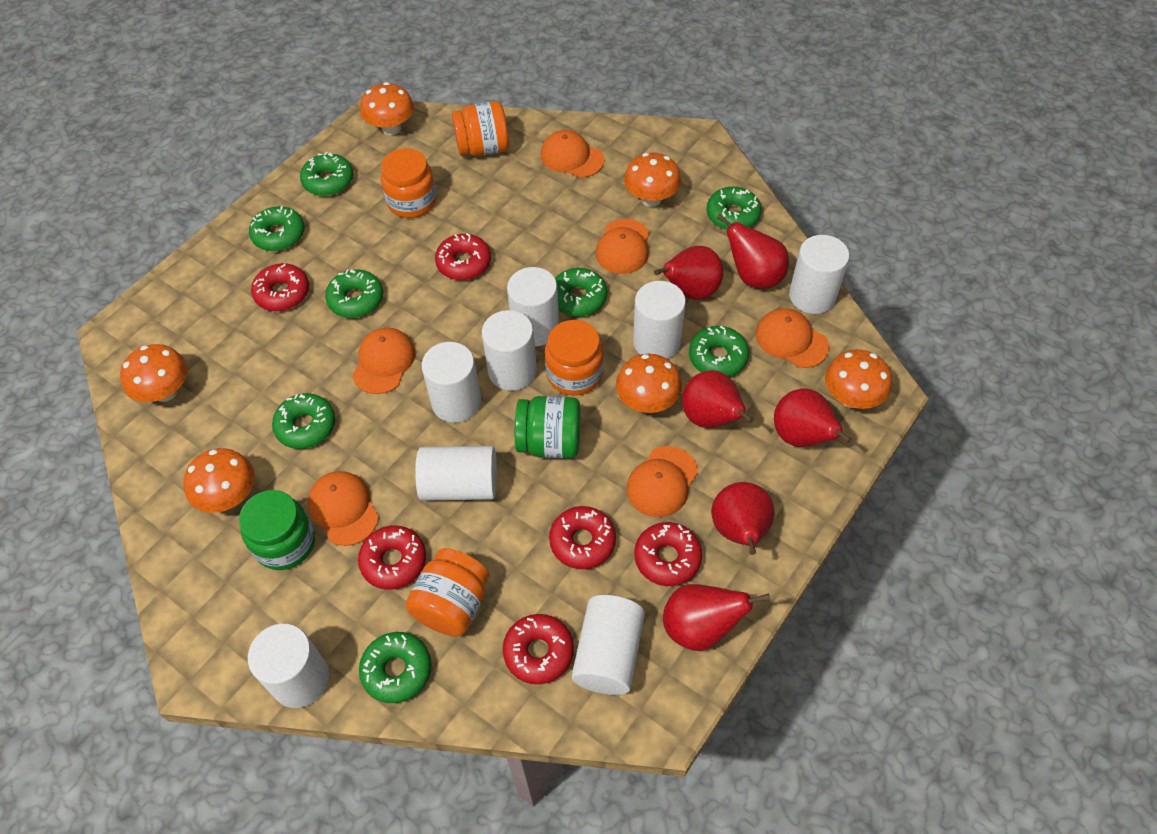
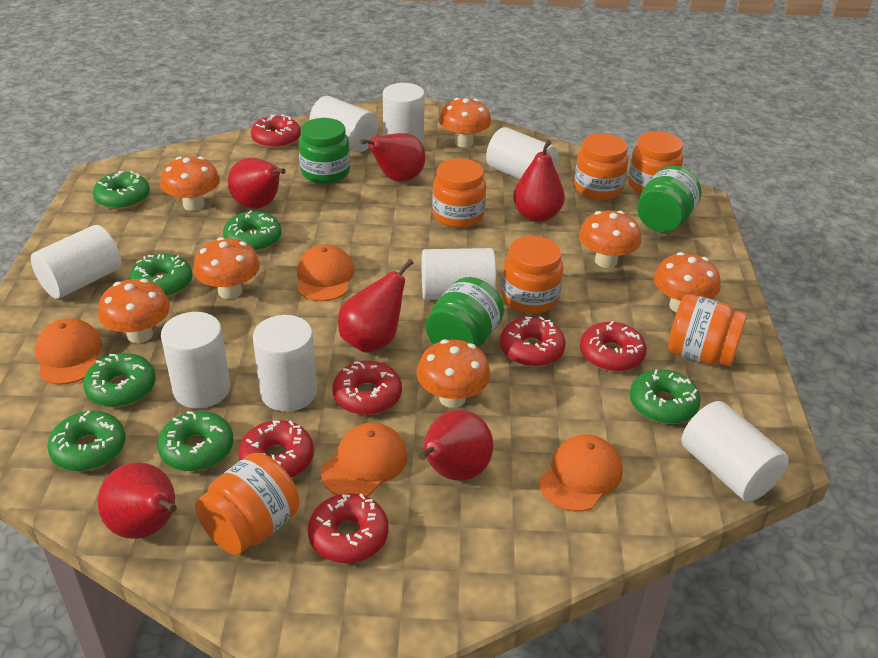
green donut: [249,206,305,251] [272,393,335,449] [300,152,353,196] [325,270,383,318] [359,632,431,703] [555,268,607,316] [689,326,749,377] [707,187,761,230] = 8 -> [47,411,126,471] [83,353,156,407] [93,171,150,210] [129,254,192,297] [157,411,233,471] [223,211,281,252] [630,369,701,424] = 7
green jar: [239,490,315,570] [515,396,580,458] = 2 -> [299,118,350,184] [426,277,504,348] [637,166,701,232] = 3
orange cap: [308,471,379,546] [352,328,415,394] [541,130,604,178] [596,219,649,274] [626,446,698,517] [756,308,829,368] = 6 -> [35,318,102,385] [297,244,354,301] [321,423,407,497] [539,435,623,512] = 4
orange jar: [381,148,437,218] [406,548,489,637] [452,101,509,156] [545,320,604,396] = 4 -> [195,453,299,555] [432,158,486,228] [502,236,563,314] [574,133,628,200] [628,131,683,194] [668,294,747,366] = 6
orange mushroom: [120,344,188,402] [183,448,255,513] [360,82,414,135] [616,354,682,413] [624,153,681,207] [825,349,892,409] = 6 -> [98,279,170,343] [160,156,220,211] [193,237,260,299] [417,339,491,408] [439,98,491,148] [579,211,641,268] [654,252,721,313] = 7

